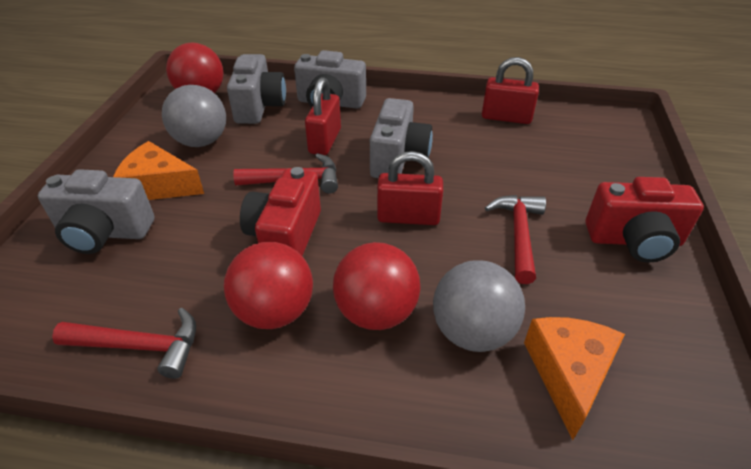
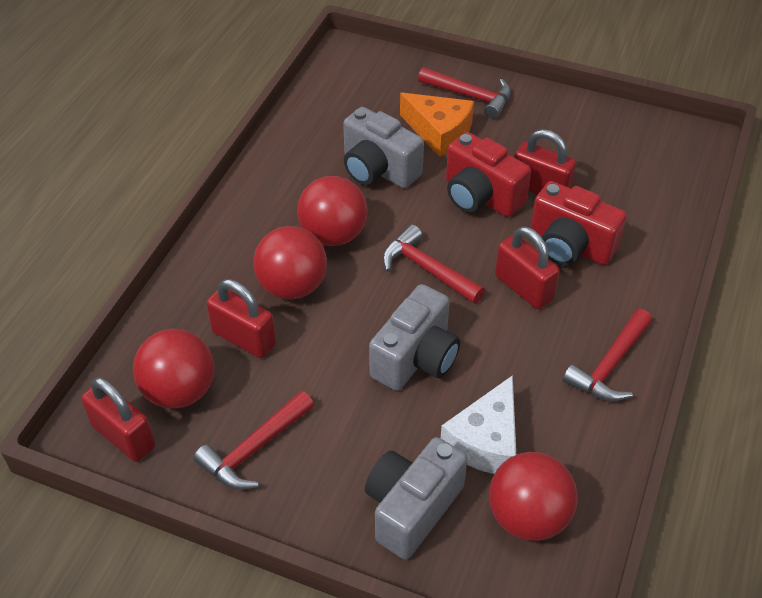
grey ball: [162,85,226,147] [433,260,525,352] = 2 -> none = 0
grey camera: [38,169,154,254] [227,54,286,124] [294,50,366,109] [370,98,433,178] = 4 -> [343,107,424,188] [365,437,467,560] [369,284,460,391] = 3
orange cheese: [113,141,204,200] [524,317,625,440] = 2 -> [400,93,474,157] = 1
red ball: [166,42,224,93] [224,242,313,329] [333,242,420,330] = 3 -> [133,329,214,409] [253,226,327,299] [297,176,367,246] [489,452,578,541] = 4
red hammer: [52,307,196,379] [233,153,338,194] [485,195,546,284] = 3 -> [194,391,314,490] [382,225,485,304] [418,67,511,119] [563,309,652,402] = 4
red padlock: [305,77,341,155] [377,151,443,225] [482,57,539,124] = 3 -> [81,377,155,462] [206,279,276,358] [495,226,559,309] [514,129,577,195] = 4
white cheese: none = 0 -> [441,375,516,474] = 1

